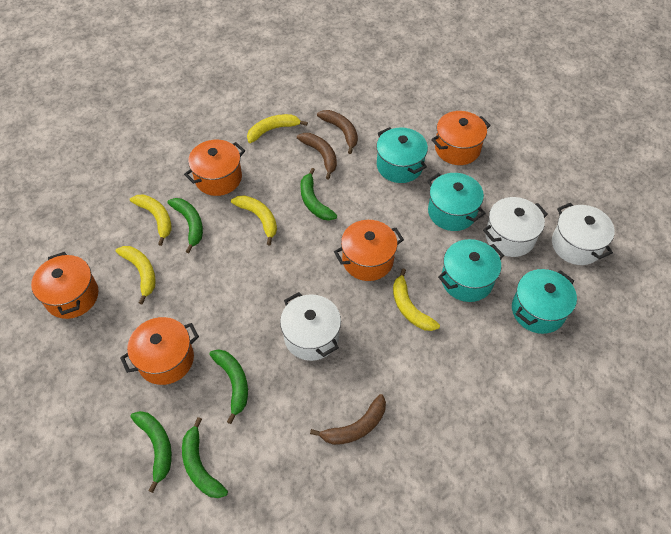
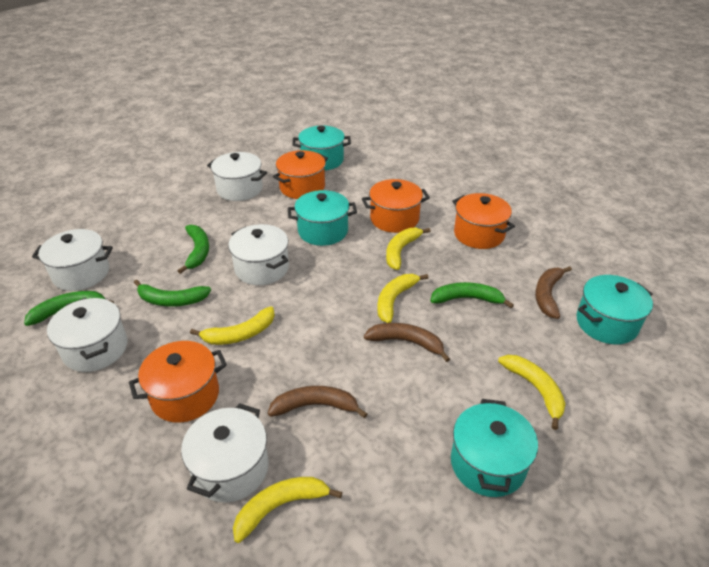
green banana: [131,411,172,493] [167,198,203,253] [182,417,228,498] [209,349,248,424] [300,168,337,221] = 5 -> [24,291,114,326] [134,280,211,307] [178,225,209,274] [430,282,514,308] = 4
orange pot: [31,252,99,319] [120,317,199,385] [184,140,245,196] [334,220,404,281] [431,111,491,165] = 5 -> [129,341,227,423] [273,150,328,199] [362,179,430,233] [452,193,515,249] = 4
white pot: [280,292,341,361] [483,197,548,257] [552,203,615,265] = 3 -> [32,229,113,291] [47,298,127,372] [181,403,269,503] [207,152,267,201] [228,224,289,285] = 5

